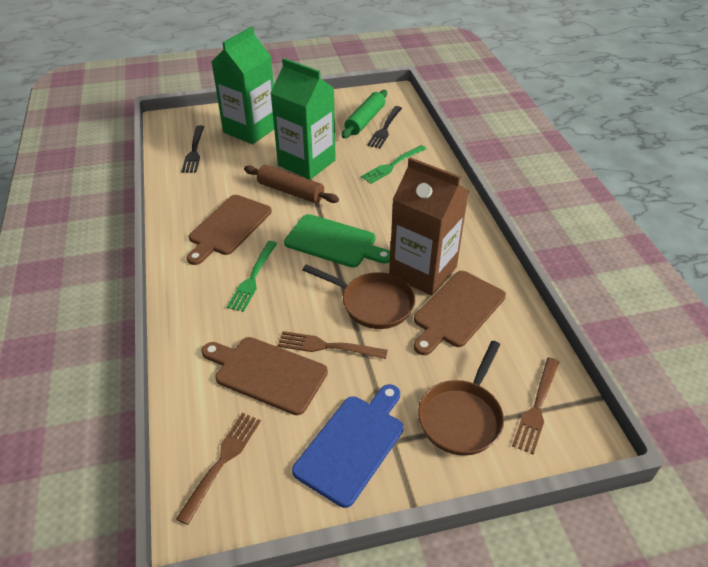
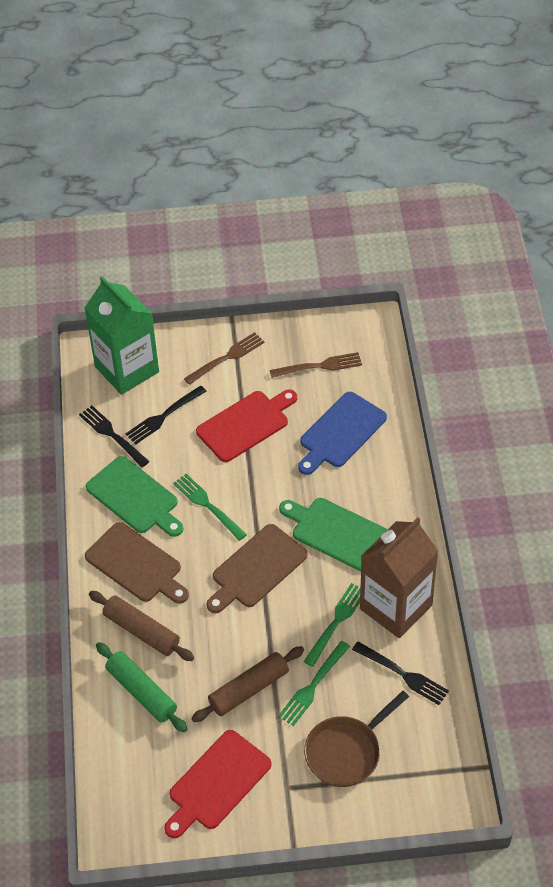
black fork: [181,125,204,173] [367,106,402,148] = 2 -> [79,405,150,467] [125,386,207,444] [352,642,449,705] = 3
brown cutting board: [187,195,272,265] [202,337,328,415] [414,271,506,355] = 3 -> [85,522,189,604] [207,524,308,613] = 2
brown fork: [176,413,261,525] [277,331,388,359] [512,357,559,454] = 3 -> [184,332,265,385] [270,352,362,378] = 2
brown pan: [303,264,415,329] [418,341,504,456] = 2 -> [304,691,409,787] = 1
brown rolling pin: [244,165,339,203] = 1 -> [89,591,194,661] [192,646,304,722] = 2
green carton: [212,27,274,144] [271,58,336,180] = 2 -> [84,276,159,395] = 1
green cutting board: [284,214,390,268] = 1 -> [86,456,183,537] [279,498,388,571] = 2
green fork: [227,241,277,312] [361,145,426,184] = 2 -> [173,474,247,541] [278,641,350,726] [304,583,361,667] = 3
red cutting board: none = 0 -> [164,730,272,838] [196,390,297,462] = 2

